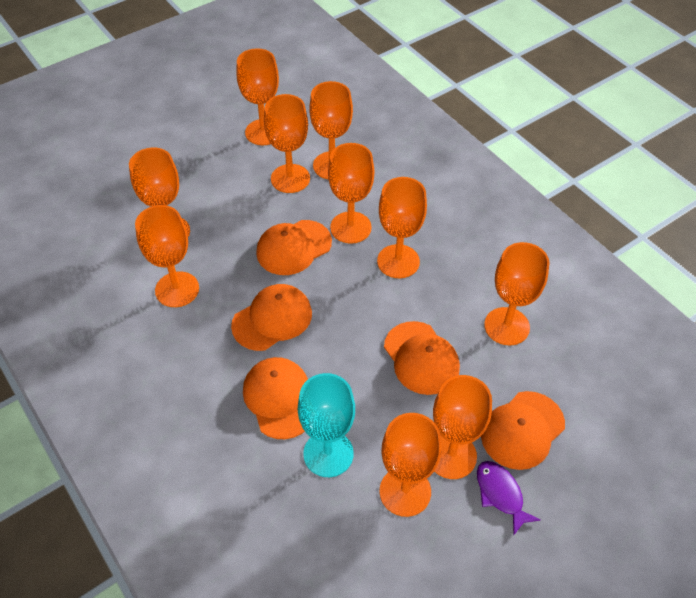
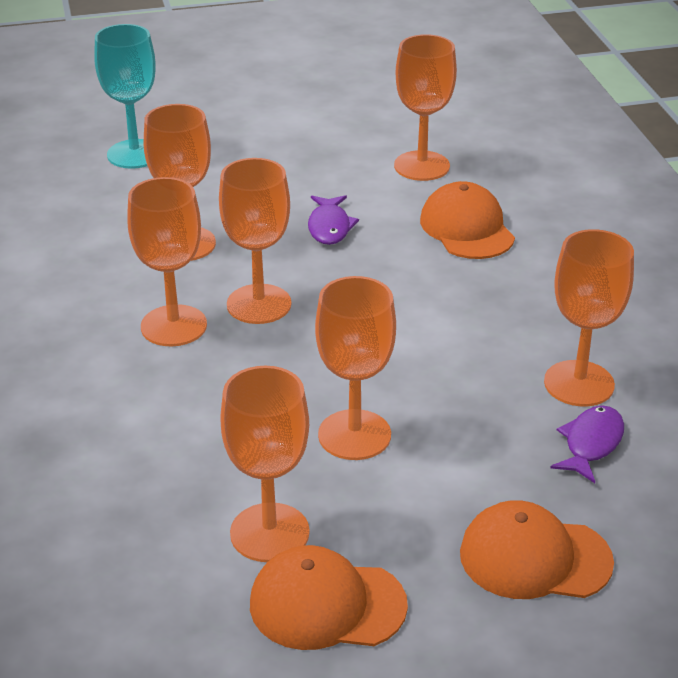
orange cap: [231,284,312,351] [243,357,308,439] [256,220,332,275] [384,321,460,395] [481,391,565,470] = 5 -> [250,545,408,650] [420,181,515,259] [460,500,614,599] = 3
orange goblet: [129,147,190,237] [135,205,199,307] [236,48,279,145] [264,94,310,193] [309,81,353,180] [328,143,374,244] [377,177,427,278] [380,413,441,517] [433,375,492,479] [484,242,549,345] = 10 -> [127,177,207,347] [144,104,216,261] [219,158,291,324] [220,366,310,562] [315,276,396,460] [394,34,457,181] [544,229,634,406] = 7
purple fish: [477,461,541,535] = 1 -> [308,195,359,245] [550,406,624,483] = 2

